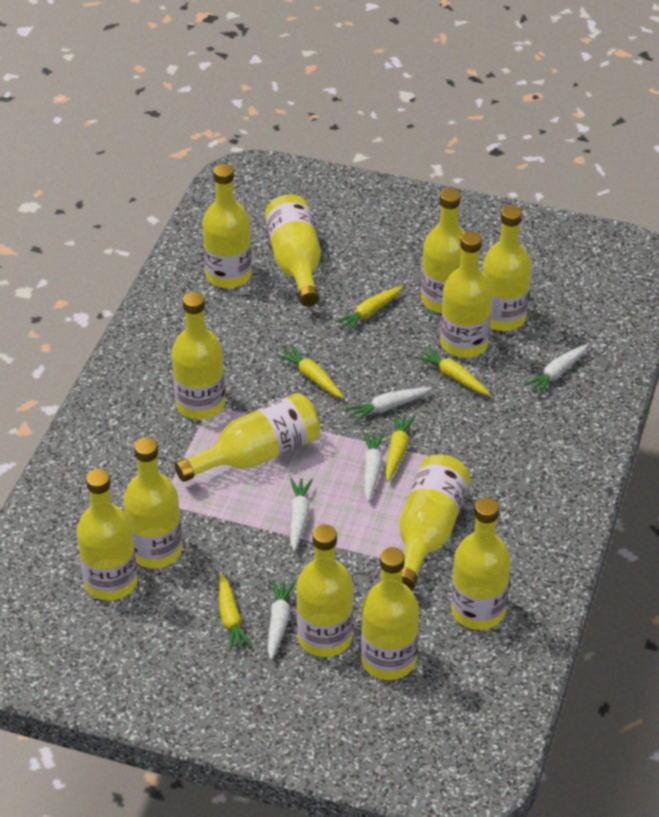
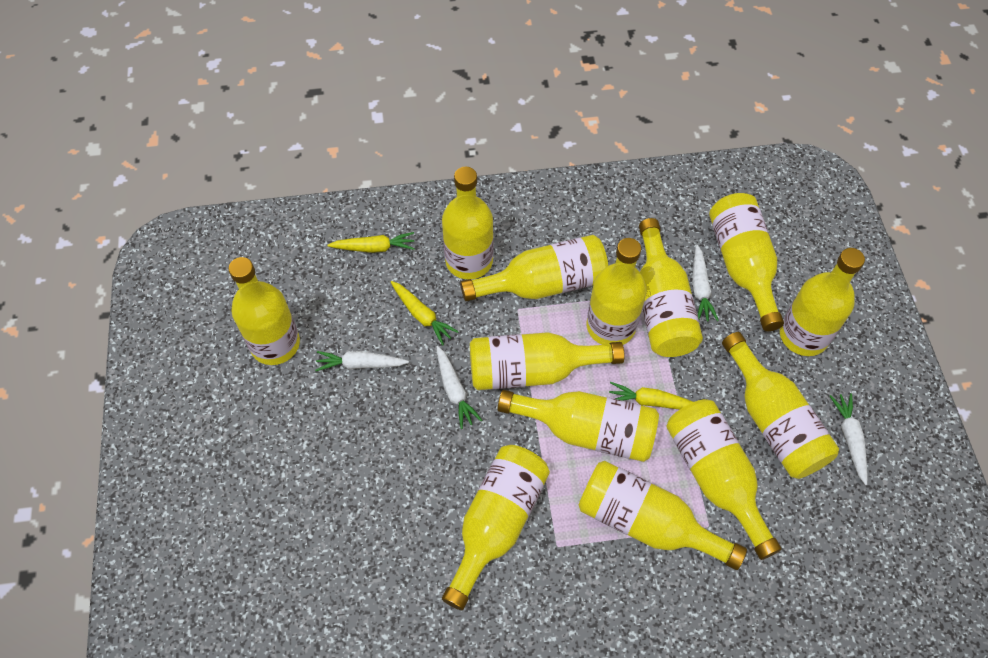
white carrot: [267,579,296,660] [290,478,313,551] [346,387,431,422] [363,432,385,502] [524,344,588,396] = 5 -> [315,351,409,371] [436,346,482,429] [692,245,719,321] [830,393,867,485] = 4
yellow carrot: [219,573,253,652] [277,345,344,398] [335,286,403,332] [385,413,415,482] [415,346,490,395] = 5 -> [327,232,415,253] [391,281,459,345] [609,382,693,409] = 3

